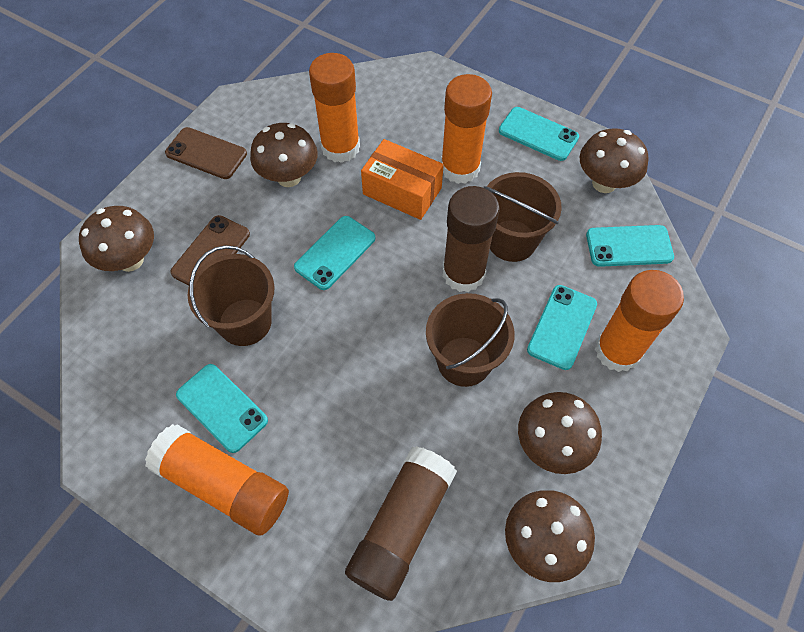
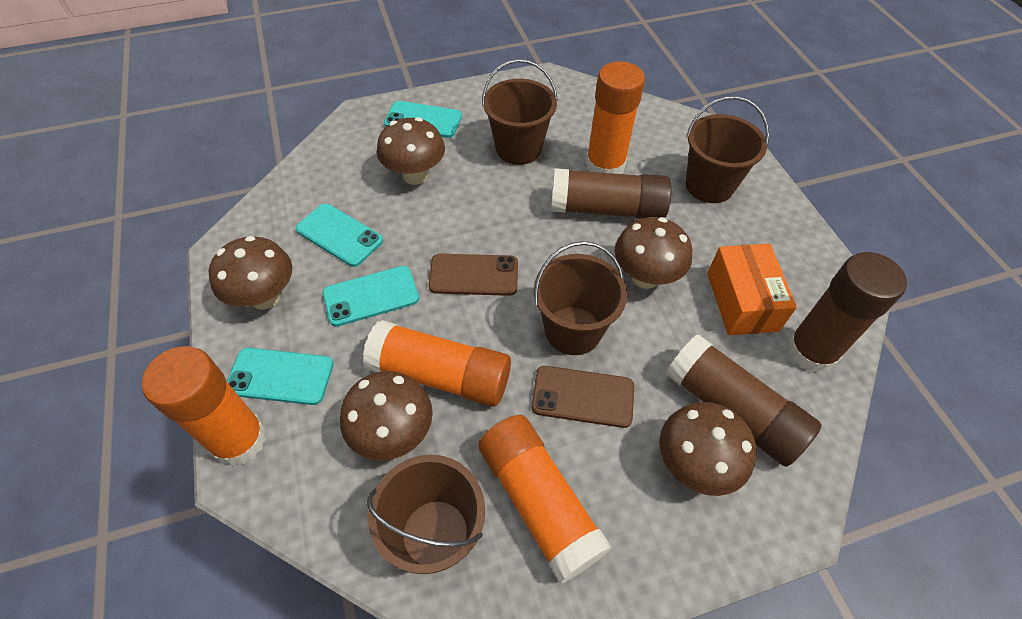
brown bucket: [188,245,275,346] [426,293,515,387] [483,172,562,262] = 3 -> [367,455,485,574] [482,59,558,165] [534,241,627,355] [686,96,769,203] = 4
brown glue stick: [345,446,457,601] [443,186,500,292] = 2 -> [551,168,672,219] [666,334,822,467] [786,252,907,373] = 3
turquoise phone: [176,364,268,453] [294,216,375,290] [499,107,579,161] [527,285,597,370] [586,225,674,267] = 5 -> [227,348,333,405] [296,203,383,267] [323,266,419,327] [384,101,462,138] = 4

